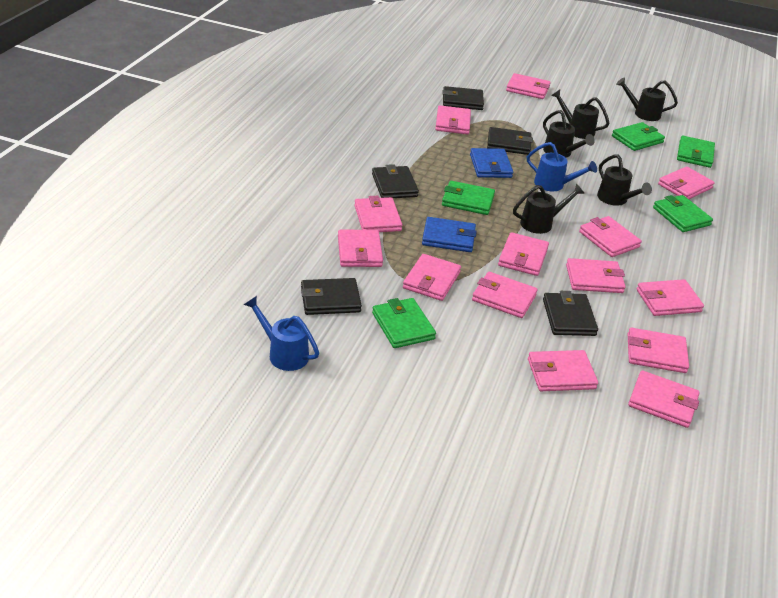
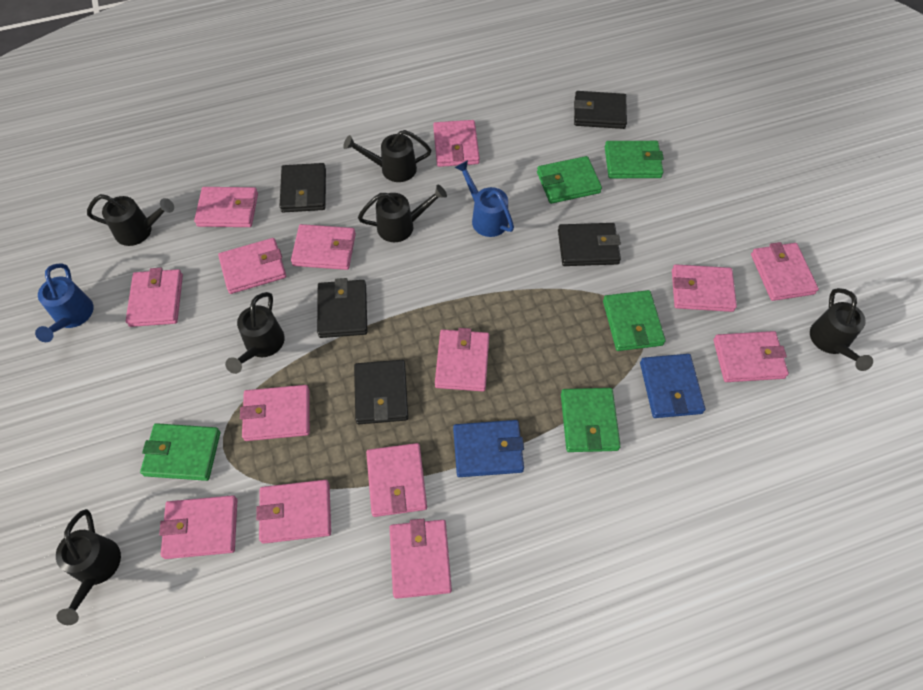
black watering can: [513,184,585,234] [543,110,595,158] [551,90,609,139] [597,154,652,206] [616,77,678,121] = 5 -> [56,509,121,625] [87,194,174,246] [225,292,285,374] [343,130,431,182] [358,185,447,242] [810,288,873,371] = 6

